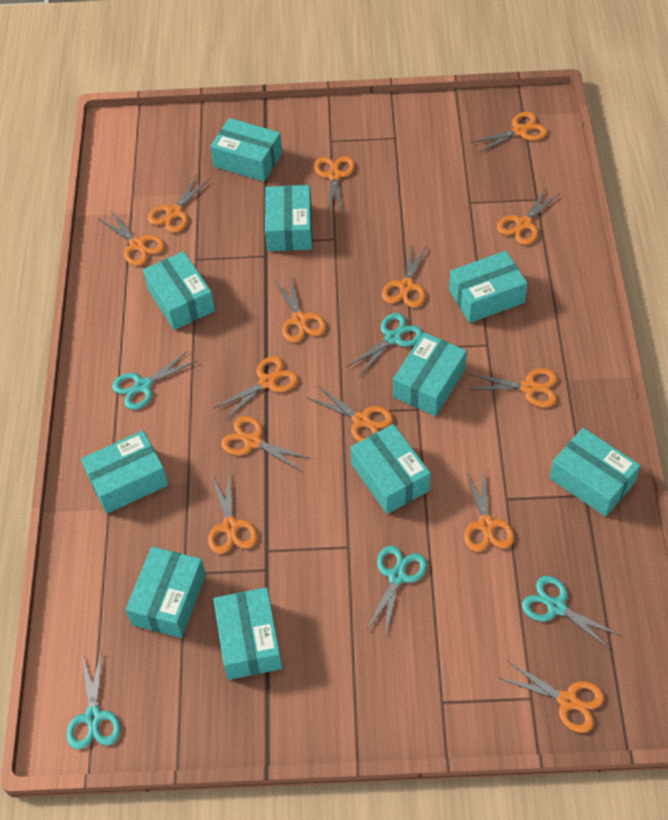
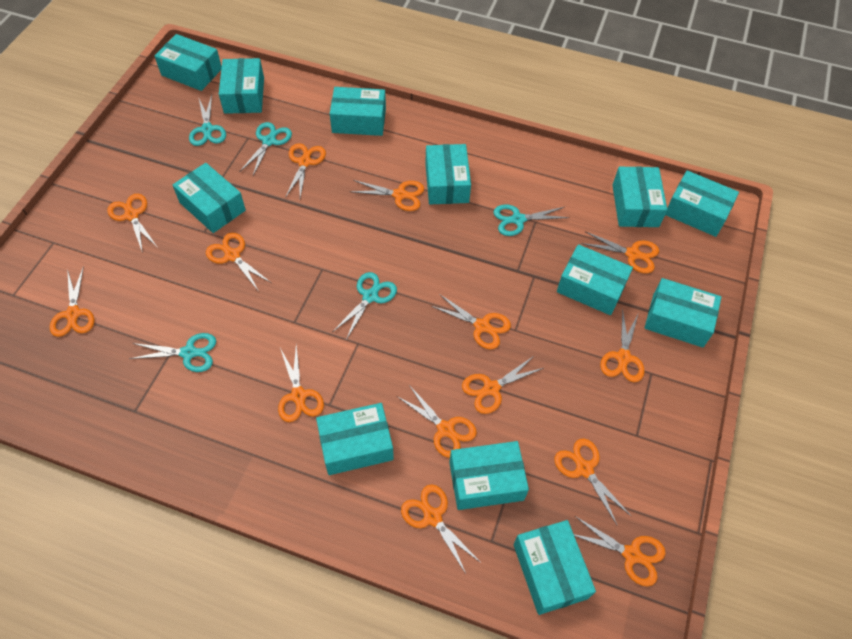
turquoise box: [81,431,169,514] [126,547,206,638] [143,251,215,330] [210,118,282,182] [213,587,283,680] [265,185,312,251] [351,424,431,514] [393,332,467,416] [449,251,528,323] [549,428,640,517] = 10 -> [154,34,222,91] [173,163,246,233] [219,58,264,114] [316,403,394,475] [330,87,386,136] [425,144,471,204] [449,441,529,510] [513,520,596,615] [557,244,633,315] [612,166,667,227] [644,278,721,348] [665,170,739,237] = 12

